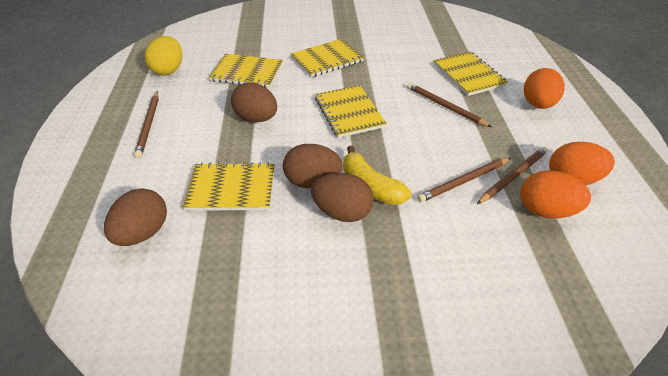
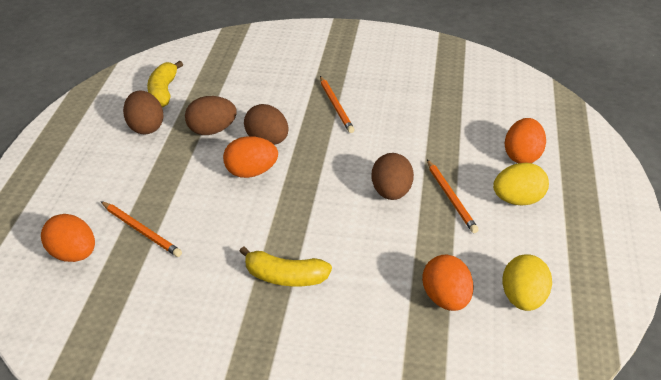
brown pencil: [134,91,159,158] [407,83,491,127] [417,158,510,202] [477,147,548,204] = 4 -> none = 0
orange egg: [521,170,591,218] [524,68,565,109] [549,142,615,185] = 3 -> [41,214,95,262] [223,136,278,178] [422,255,473,311] [505,118,546,163] = 4
orange pencil: none = 0 -> [101,201,182,257] [320,76,355,133] [427,160,479,233] = 3
yellow banana: [343,146,411,205] = 1 -> [147,61,183,108] [239,246,332,286] = 2
yellow egg: [144,36,182,75] = 1 -> [493,163,549,205] [502,254,552,311] = 2
yellow notebook: [183,162,275,211] [209,54,283,88] [291,39,364,77] [315,85,387,138] [434,51,508,96] = 5 -> none = 0

